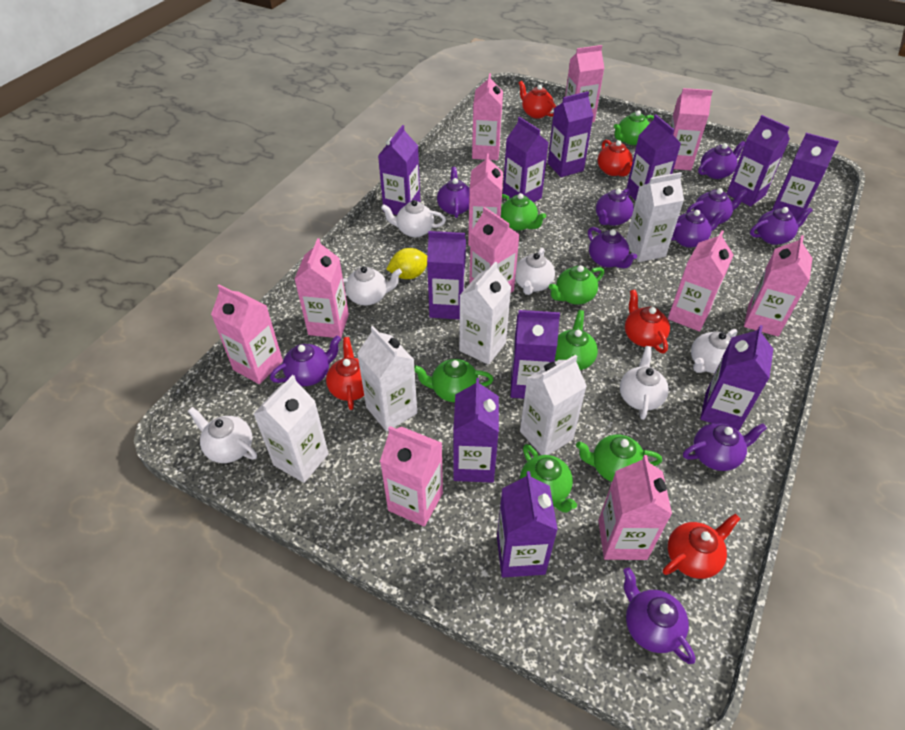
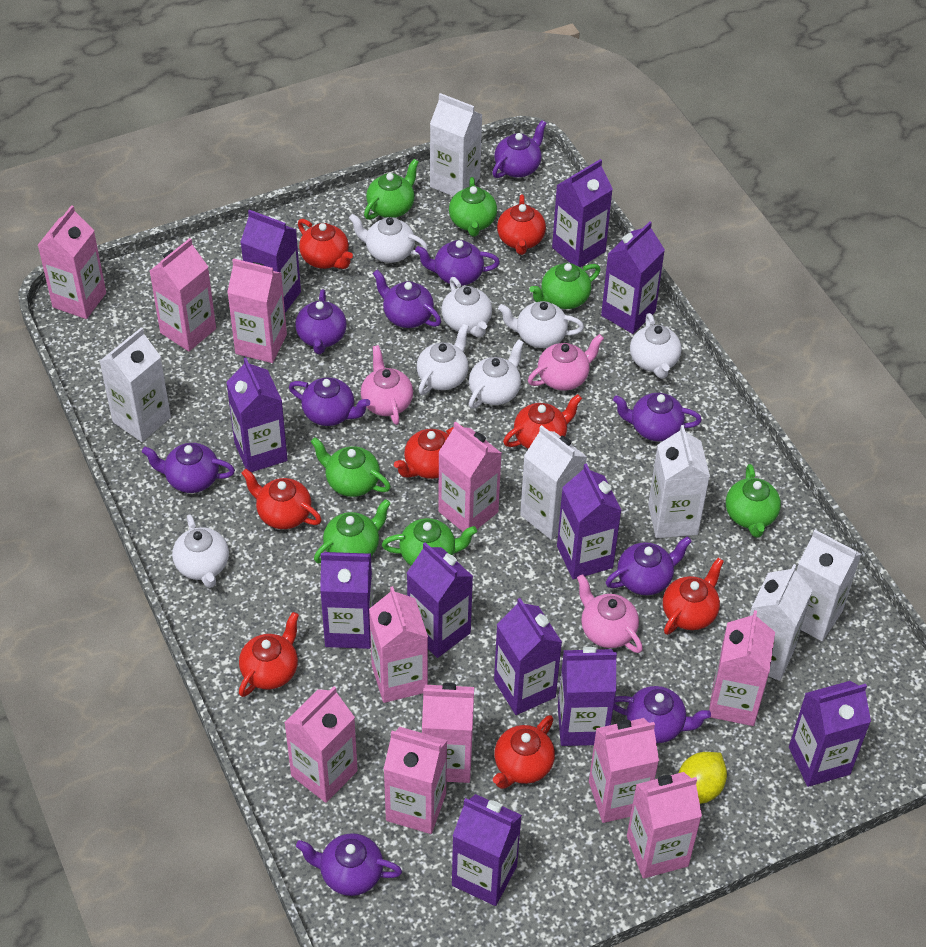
pink teapot: none = 0 -> [361,345,413,425] [528,334,604,391] [577,574,643,653] = 3
red teapot: [326,337,364,410] [519,81,556,119] [598,140,633,176] [625,289,670,353] [663,514,741,579] = 5 -> [239,612,299,697] [241,469,322,529] [298,219,353,269] [394,426,463,479] [493,715,555,789] [497,195,546,255] [503,394,582,449] [663,558,724,635] = 8
white carton: [253,375,329,483] [357,326,417,432] [459,262,511,365] [520,355,587,455] [626,172,684,262] = 5 -> [99,327,171,442] [430,93,483,196] [520,425,587,540] [648,425,710,538] [750,564,813,681] [796,530,861,641] = 6
white teapot: [188,407,257,463] [343,266,402,305] [381,200,446,238] [515,248,555,295] [620,346,669,420] [691,329,738,373] = 6 -> [172,514,229,588] [349,214,428,263] [417,324,469,395] [442,277,492,338] [469,339,524,408] [498,301,584,348] [630,313,681,379] = 7

